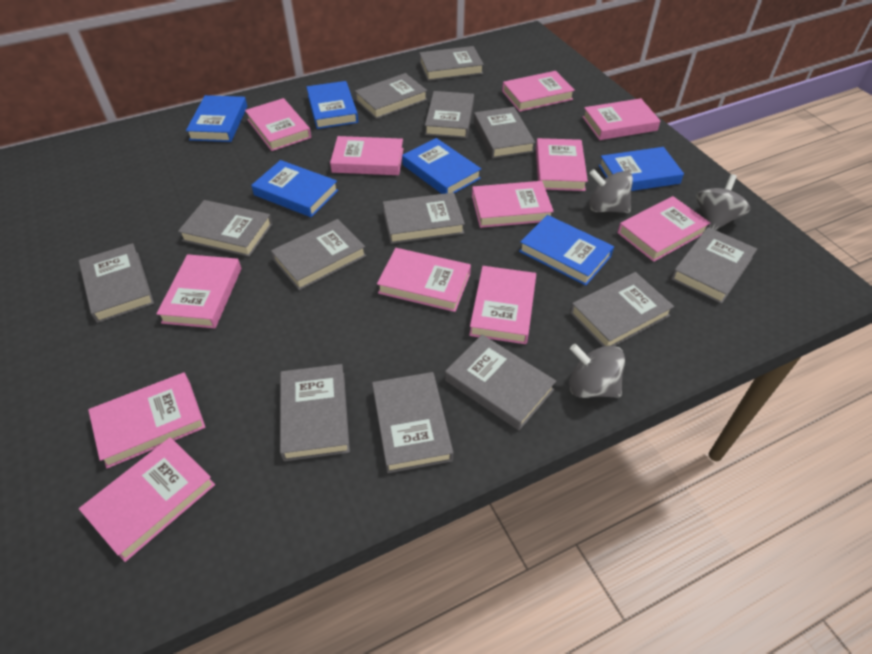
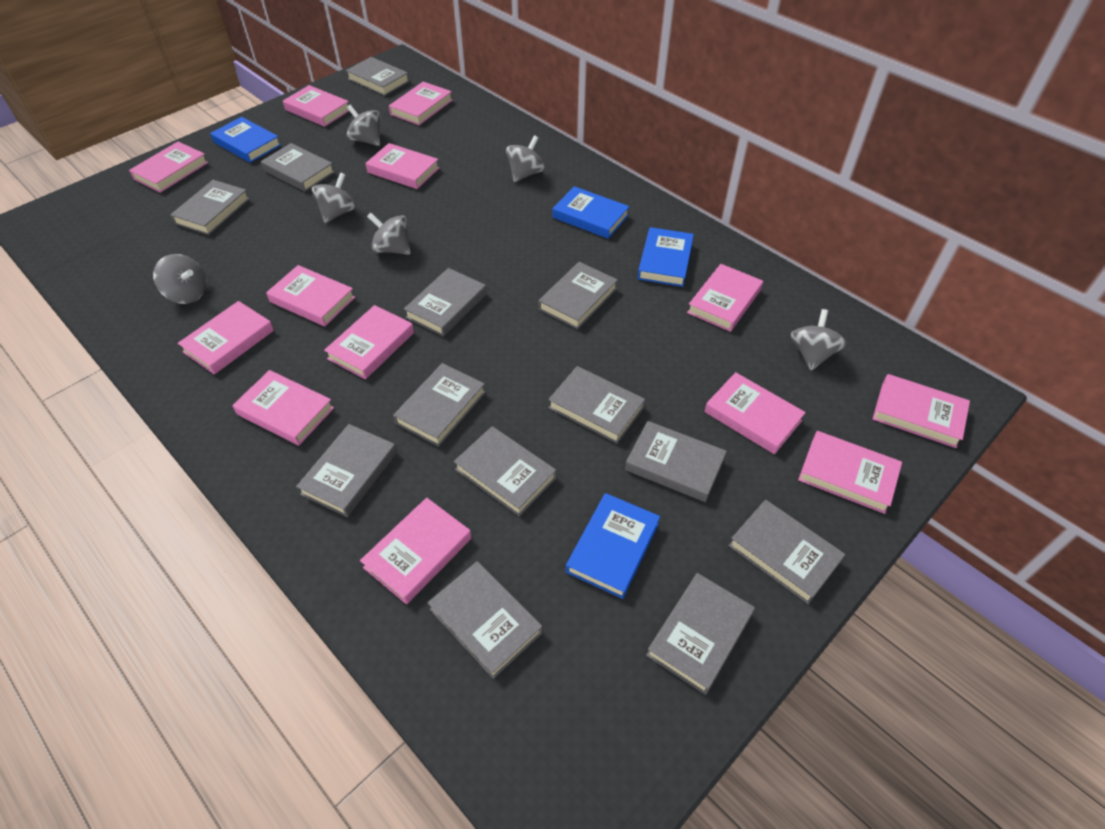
blue book: [186,95,247,142] [251,160,338,217] [306,81,358,129] [402,138,481,194] [519,215,614,285] [599,147,684,191] = 6 -> [210,117,281,163] [553,186,630,239] [566,493,660,599] [638,227,694,287] = 4
grey spinning top: [569,344,625,398] [589,169,633,213] [696,174,750,230] = 3 -> [153,254,207,304] [312,173,356,223] [347,105,381,146] [367,213,411,255] [506,135,545,182] [791,309,847,370] = 6
pink book: [79,437,215,562] [88,372,205,468] [156,254,241,328] [245,98,311,151] [330,136,404,175] [377,248,471,312] [469,266,536,344] [472,181,554,228] [502,71,575,112] [536,138,588,191] [582,98,661,140] [617,196,710,262] = 12 -> [129,142,208,193] [178,301,274,375] [232,370,334,446] [266,265,355,326] [283,85,349,127] [324,305,414,379] [360,498,472,604] [365,143,439,189] [389,82,453,125] [687,264,763,332] [705,372,806,454] [798,431,902,514] [873,374,970,448] = 13

